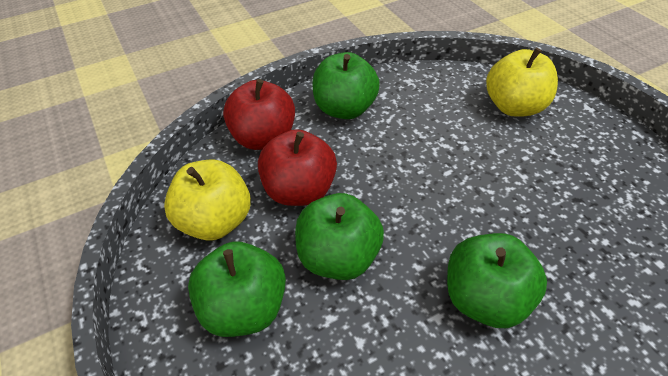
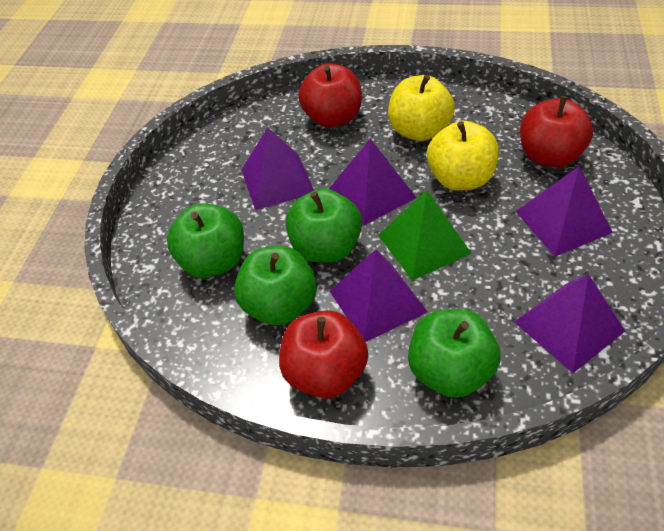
green pyramid: none = 0 -> [378,190,472,281] = 1
purple pyramid: none = 0 -> [241,127,314,210] [329,138,416,225] [330,249,428,342] [514,274,625,373] [515,166,613,256] = 5
red apple: [223,79,295,150] [258,129,337,206] = 2 -> [279,310,368,398] [298,64,362,128] [520,96,593,168] = 3

